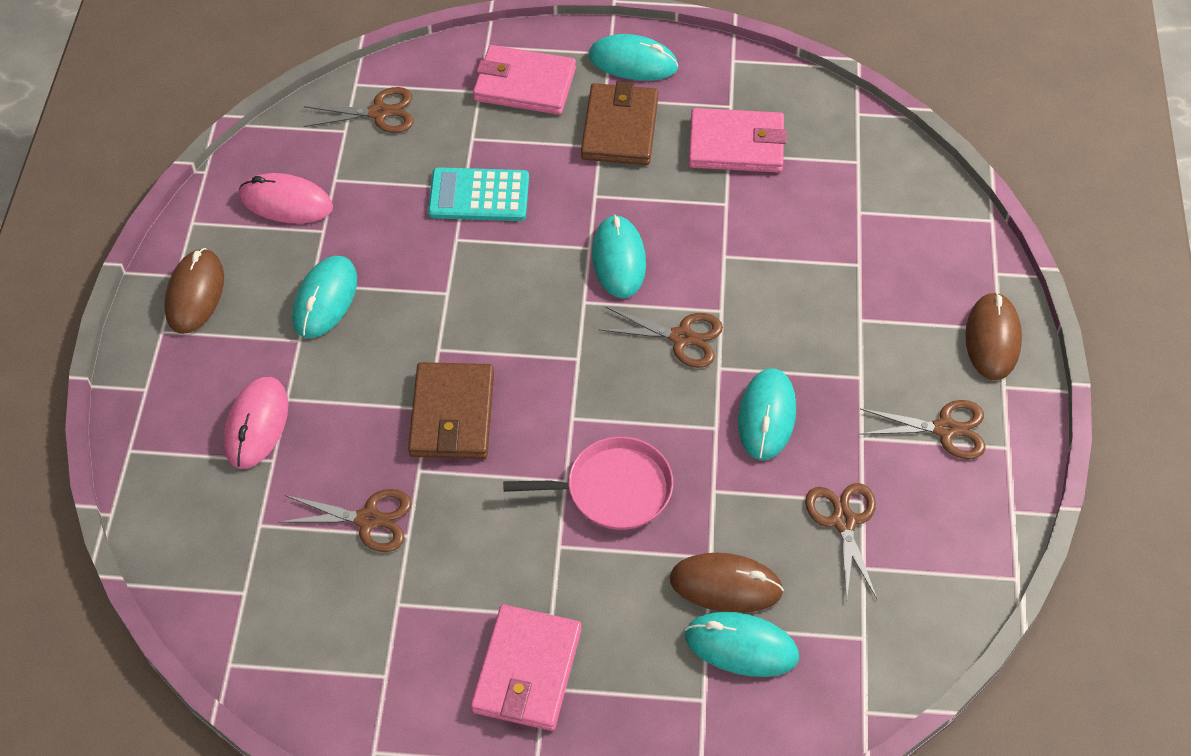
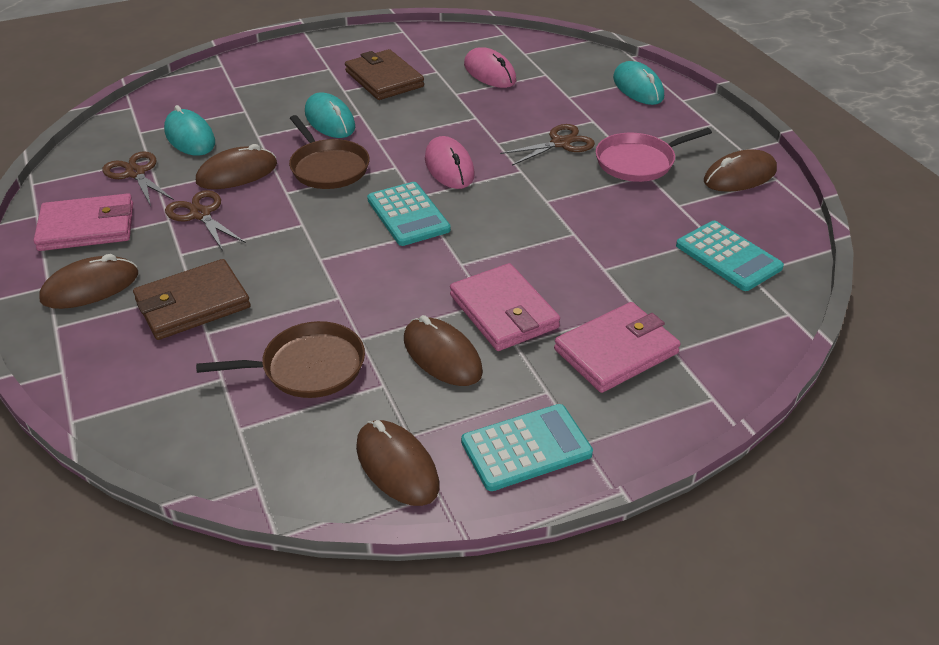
brown mouse: [164,248,224,334] [670,553,784,613] [965,292,1022,380] = 3 -> [39,254,138,309] [196,144,277,189] [356,420,439,506] [404,315,483,386] [704,149,777,192] = 5
brown pan: none = 0 -> [196,321,365,398] [289,115,370,189] = 2
brown scissors: [278,489,412,552] [304,87,414,133] [599,307,723,368] [805,483,877,599] [859,400,986,459] = 5 -> [102,151,174,206] [165,190,246,251] [500,124,595,166] = 3
turquoise calculator: [428,167,529,221] = 1 -> [367,182,451,246] [461,404,593,491] [676,221,784,291] = 3
turquoise mouse: [293,256,357,338] [589,34,679,81] [592,214,646,298] [685,612,799,677] [738,368,796,460] = 5 -> [164,105,215,156] [305,92,355,138] [613,61,664,105] = 3

